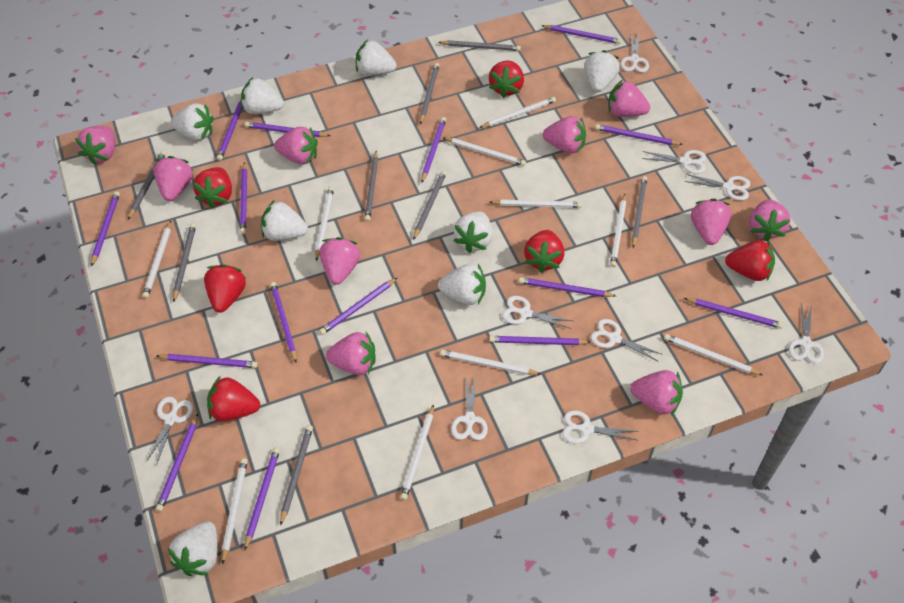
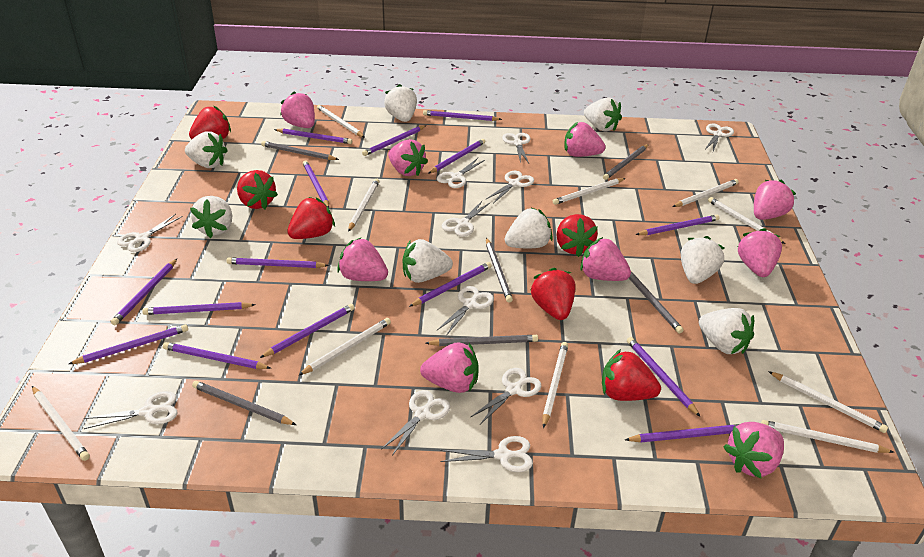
grey pencil: [128,151,166,220] [173,223,196,302] [280,425,313,526] [365,150,378,221] [413,170,447,240] [420,63,440,124] [439,40,521,51] [632,176,647,248] = 8 -> [192,381,296,425] [261,141,339,160] [425,335,538,346] [486,238,513,303] [603,144,649,180] [629,272,684,334] = 6
pink strawberry: [75,126,115,165] [153,156,193,201] [274,127,318,164] [320,237,360,285] [326,332,376,375] [543,116,586,153] [608,79,650,117] [630,370,683,416] [691,199,731,245] [749,200,790,241] = 10 -> [280,91,315,128] [337,238,388,281] [388,139,428,176] [420,342,479,393] [564,122,606,157] [580,237,631,281] [723,422,784,479] [738,228,782,277] [754,179,796,220] = 9
white scissors: [146,397,193,466] [451,377,488,440] [502,296,572,329] [562,410,637,443] [591,319,661,362] [620,34,649,73] [642,150,706,174] [684,174,750,201] [789,304,824,363] = 9 -> [84,391,177,429] [117,214,183,252] [381,390,450,456] [437,158,485,188] [437,286,494,336] [440,436,533,472] [442,200,491,237] [471,368,541,424] [486,171,534,203] [502,133,530,164] [705,124,734,152] = 11

